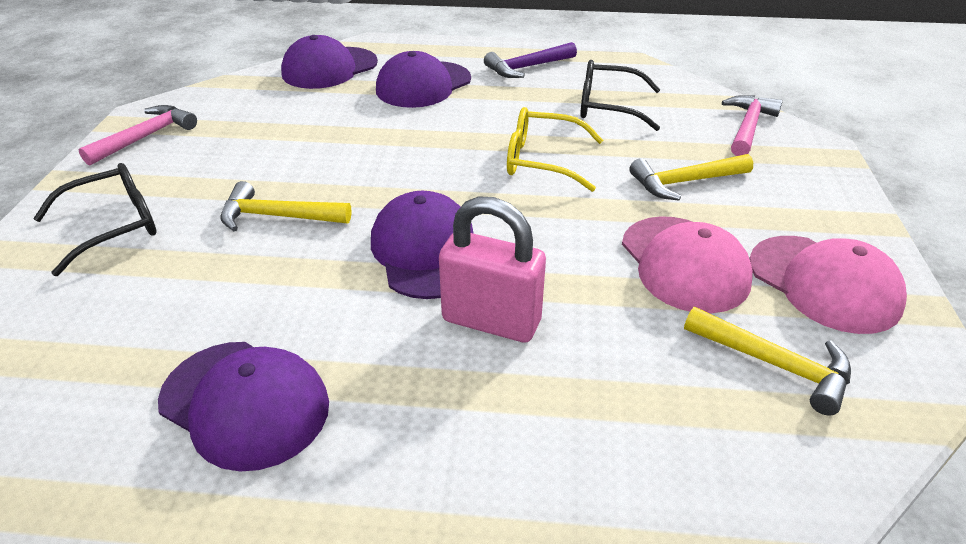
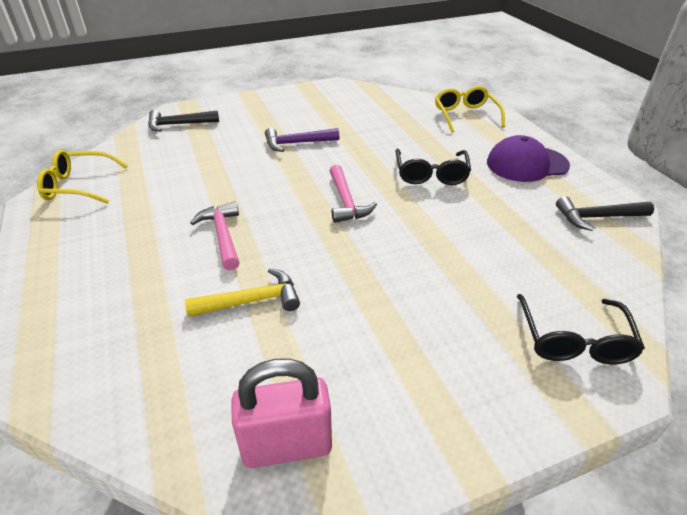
black hammer: none = 0 -> [148,110,219,132] [556,196,654,231] = 2
pink cap: [622,216,753,313] [749,236,907,334] = 2 -> none = 0
purple cap: [158,342,329,471] [281,35,378,89] [371,190,474,299] [376,51,471,108] = 4 -> [487,135,570,182] = 1
yellow glasses: [507,107,603,192] = 1 -> [37,150,128,204] [435,86,505,133] = 2
yellow hammer: [220,181,351,231] [629,154,753,201] [684,307,851,416] = 3 -> [185,268,300,317] = 1

